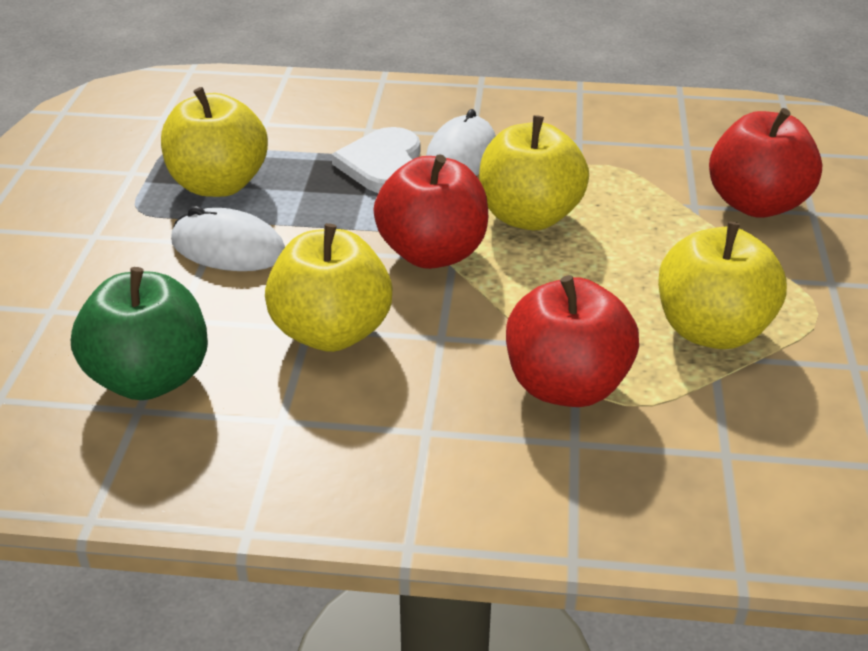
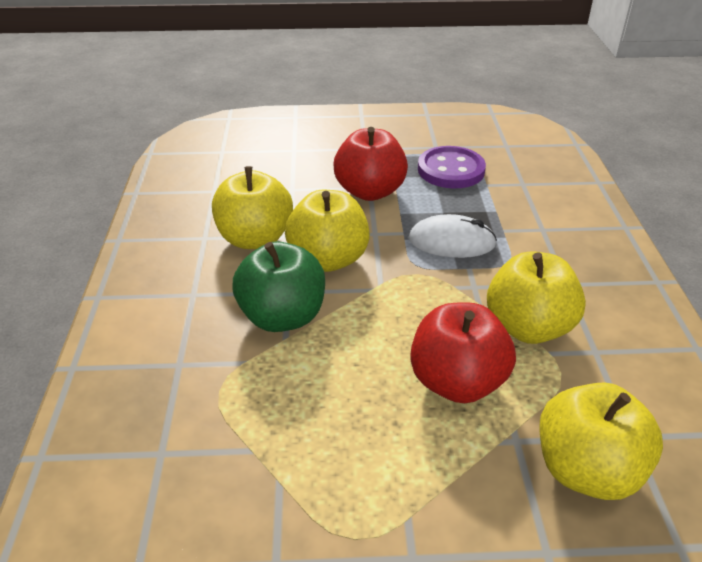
purple button: none = 0 -> [418,146,486,188] = 1
red apple: [373,154,488,269] [506,275,639,407] [709,108,823,218] = 3 -> [333,127,408,201] [410,303,516,403] = 2
white heart: [331,127,420,193] = 1 -> none = 0
white mouse: [171,206,285,271] [426,109,496,176] = 2 -> [408,214,497,258] = 1

